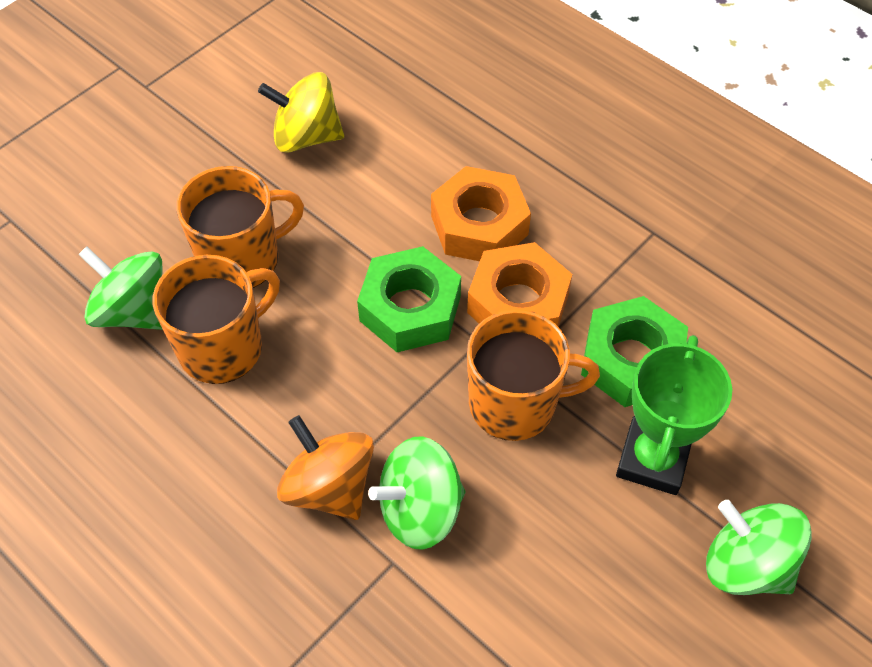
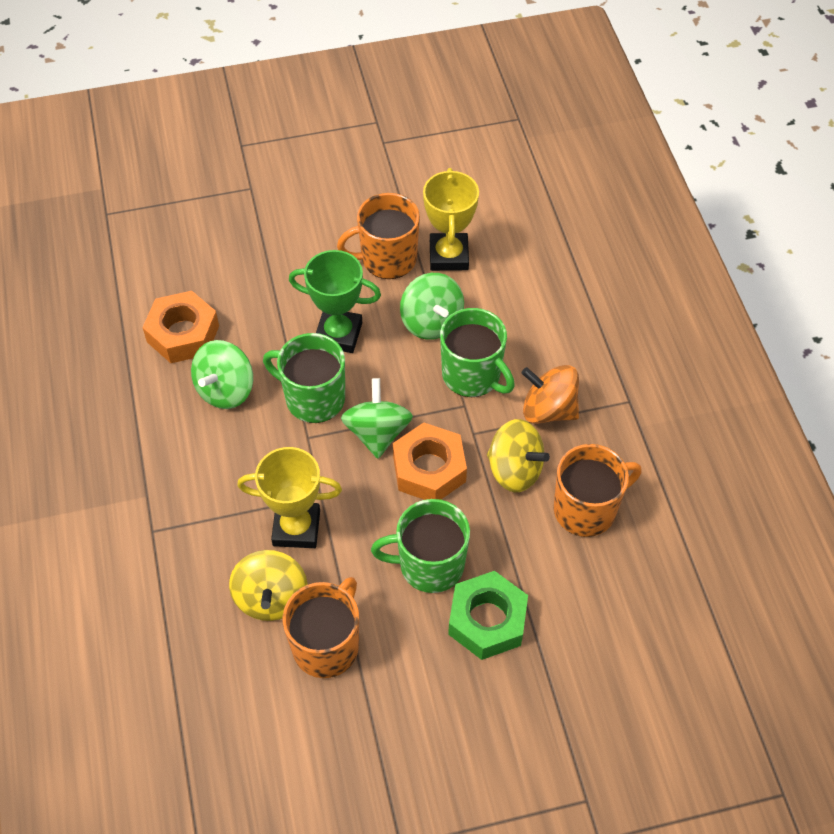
green mug: none = 0 -> [263,333,345,423] [371,499,470,593] [440,308,515,397] = 3
green nut: [357,246,461,352] [581,296,688,407] = 2 -> [448,571,528,660] = 1
yellow spinning top: [258,72,344,152] = 1 -> [229,550,308,621] [487,419,550,492] = 2
yellow trophy: none = 0 -> [237,447,342,548] [423,168,479,271] = 2

